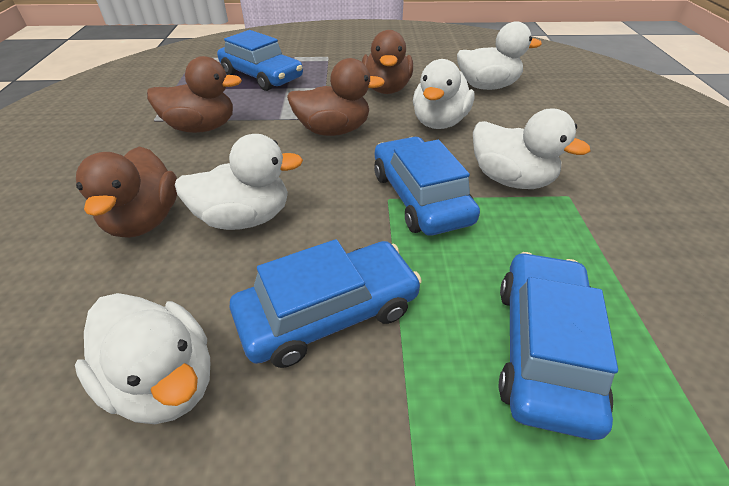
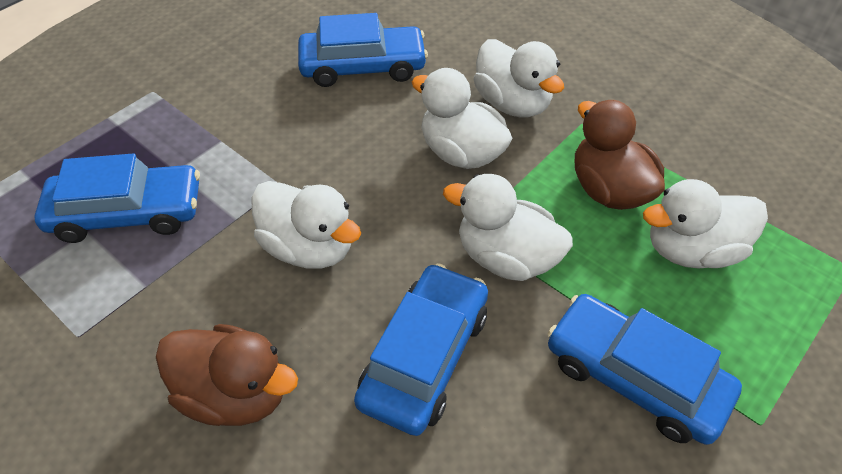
brown duck: [76,146,177,238] [147,56,242,133] [287,58,385,136] [362,30,413,94] = 4 -> [156,324,298,426] [575,100,665,210] = 2

